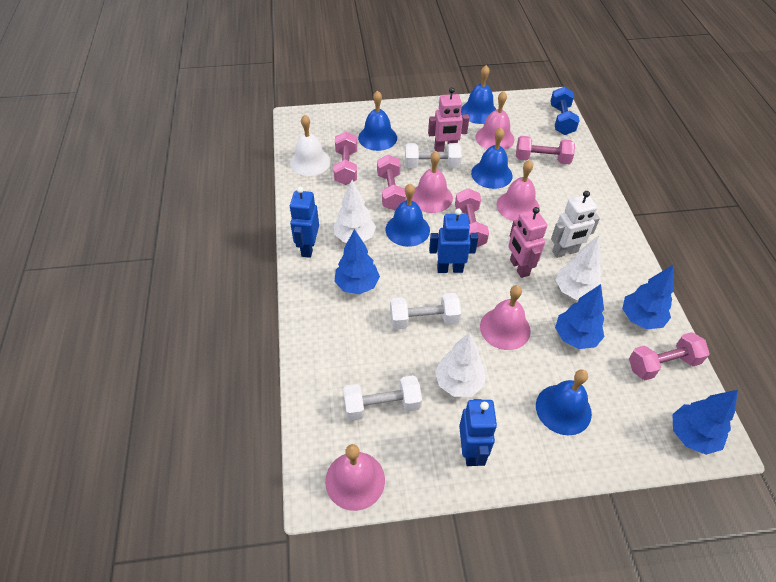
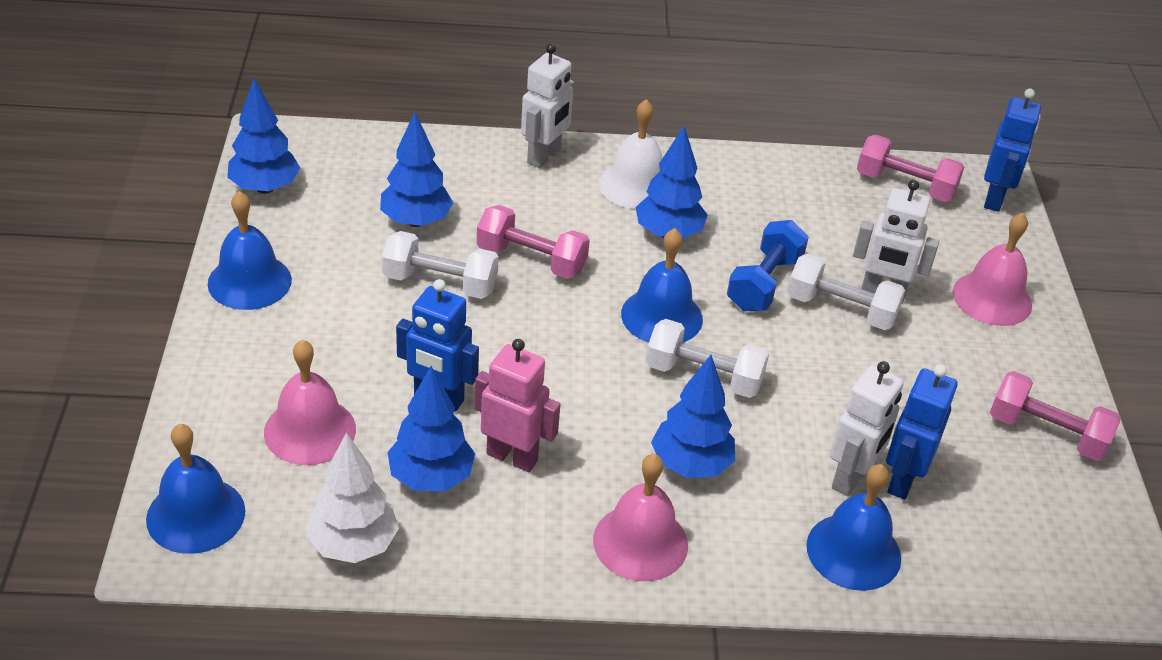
blue bell: [358,90,397,151] [385,184,430,247] [461,65,497,124] [471,127,513,189] [536,369,592,435] = 5 -> [146,424,245,554] [208,191,292,310] [621,228,703,343] [806,464,901,591] = 4
blue tree: [335,229,380,294] [555,284,604,349] [622,264,674,329] [672,390,738,455] = 4 -> [227,78,300,194] [380,112,453,227] [387,366,475,491] [636,126,708,238] [651,355,735,478] = 5
pink bell: [325,444,385,511] [412,151,453,213] [475,91,515,150] [480,285,531,350] [496,160,540,221] = 5 -> [264,340,356,465] [593,454,688,581] [953,213,1032,326] = 3
pink dumbbell: [334,132,357,185] [377,155,406,210] [455,188,489,247] [516,136,575,164] [629,332,710,380] = 5 -> [477,205,590,279] [857,135,964,202] [990,371,1121,461] = 3
pink robot: [428,87,469,152] [509,207,547,278] = 2 -> [475,339,560,472] = 1
white robot: [551,191,600,258] = 1 -> [521,43,574,168] [830,361,904,496] [853,180,939,303] = 3
white tree: [334,180,376,243] [435,332,486,397] [556,236,602,300] = 3 -> [306,432,399,563] = 1

